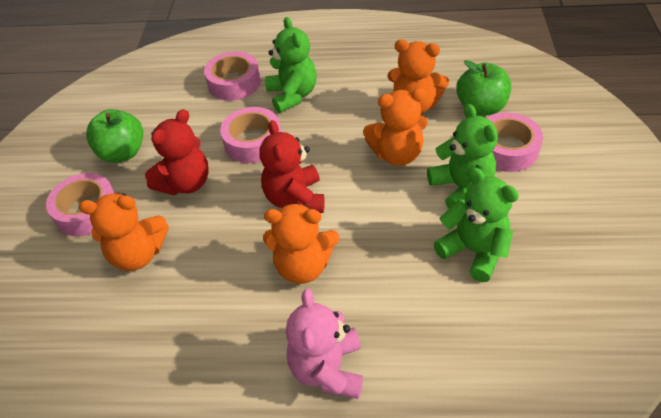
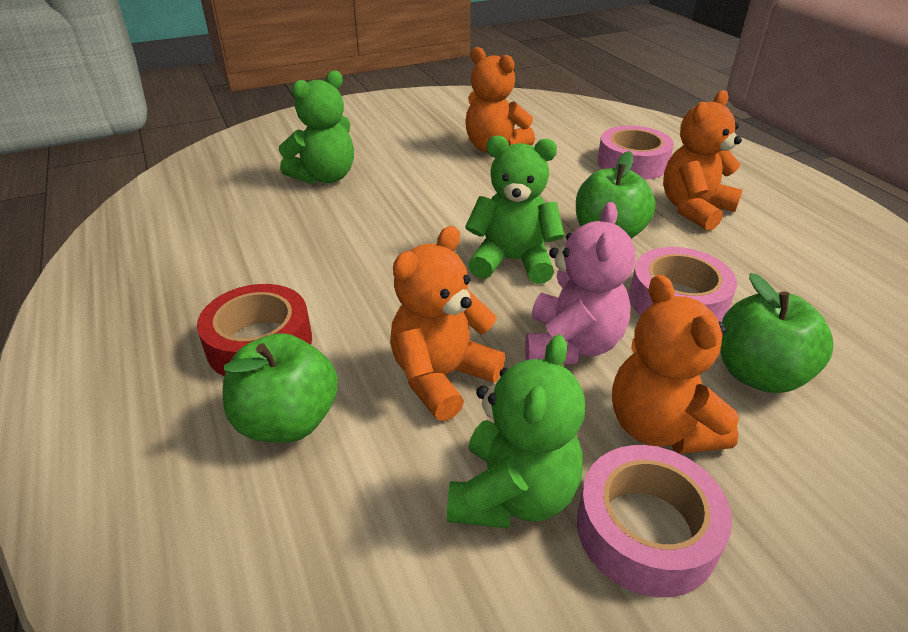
green apple: [86,109,143,163] [456,60,511,116] = 2 -> [223,333,338,443] [576,151,655,239] [720,273,833,393] = 3
pink tape: [46,173,115,236] [204,51,261,101] [220,107,281,163] [487,113,543,172] = 4 -> [577,445,732,597] [597,126,674,180] [629,247,737,322] = 3
red tape: none = 0 -> [197,284,312,376] = 1
red teddy bear: [145,109,209,195] [259,120,325,213] = 2 -> none = 0

